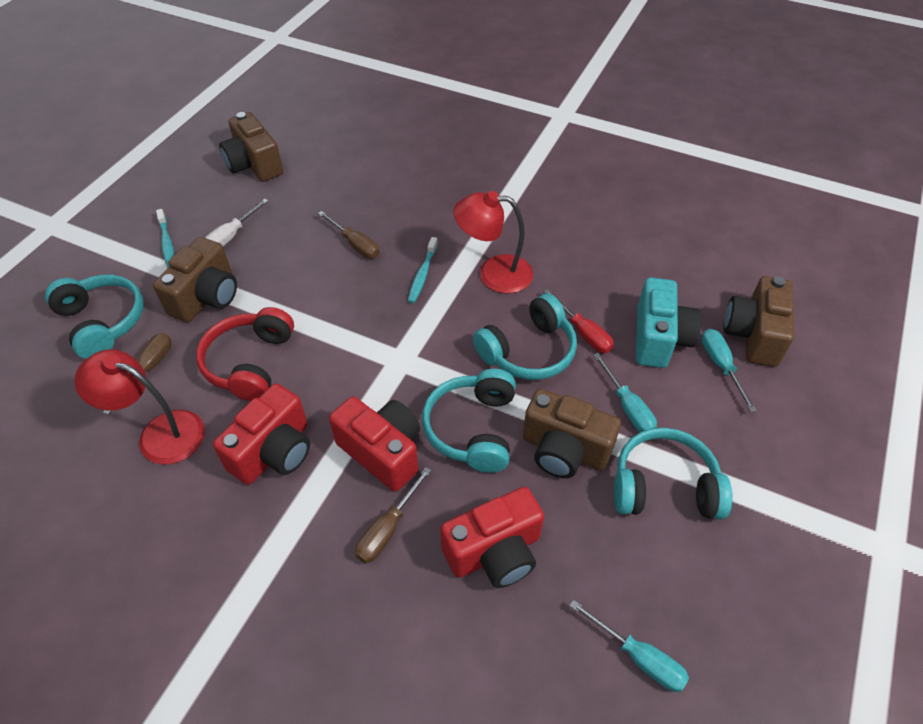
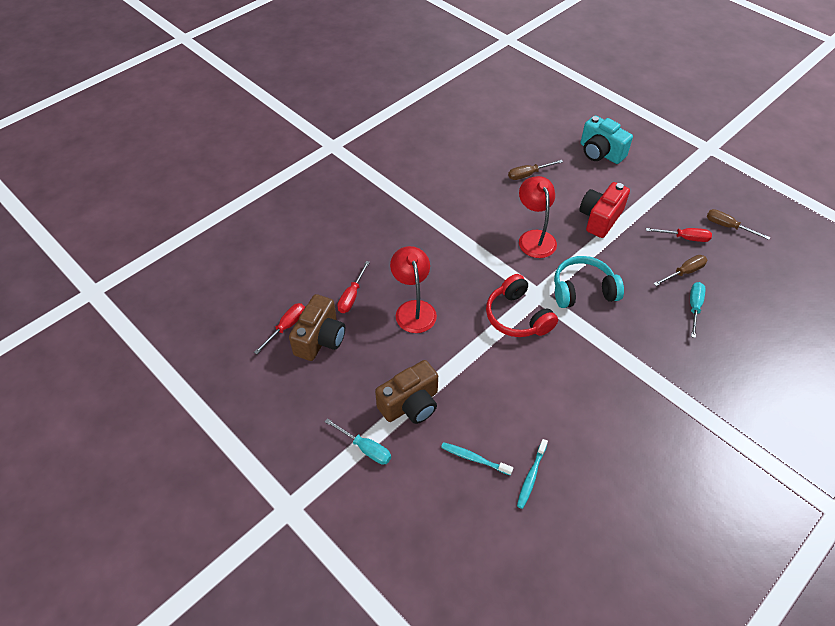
brown camera: [153,237,237,322] [219,112,283,182] [523,389,621,478] [723,276,794,367] = 4 -> [289,294,345,361] [375,360,438,424] = 2
red camera: [213,383,310,485] [329,396,420,492] [440,487,544,588] = 3 -> [579,182,630,238] = 1
red screwdriver: [543,289,614,353] = 1 -> [254,303,305,354] [337,261,370,313] [646,228,712,242] = 3
turquoise headphones: [45,275,143,359] [422,369,516,473] [473,294,577,380] [614,428,733,519] = 4 -> [554,256,624,308] = 1
turquoise screwdriver: [570,600,689,692] [593,353,657,432] [701,329,757,412] = 3 -> [325,418,391,465] [690,282,705,338] = 2
white screwdriver: [205,199,269,246] = 1 -> none = 0

